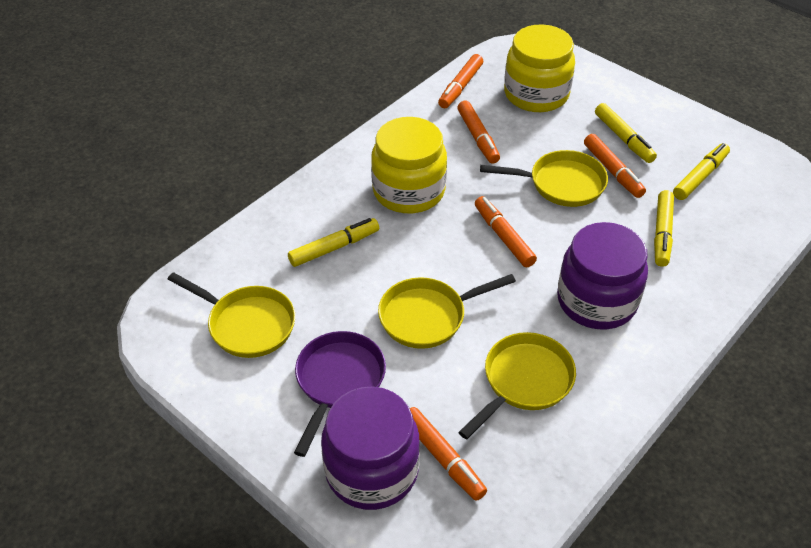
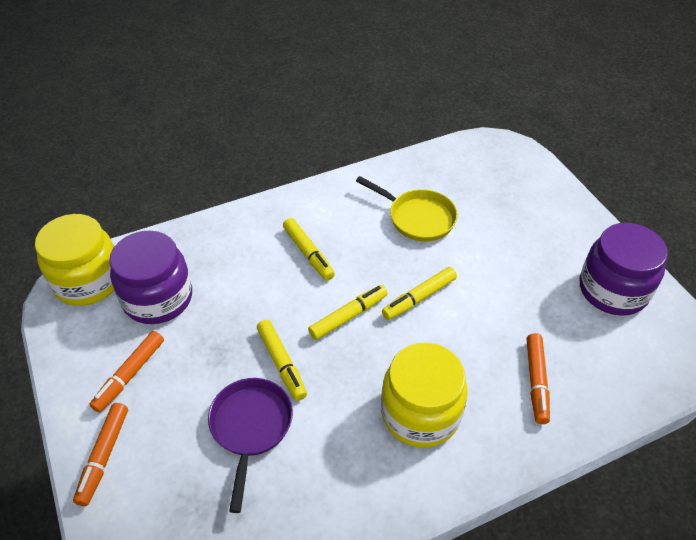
orange marker: [410,407,487,501] [438,54,483,108] [457,100,500,164] [475,196,537,267] [584,134,646,198] = 5 -> [73,403,128,506] [89,331,164,413] [527,333,550,424] = 3
yellow pan: [168,272,295,358] [378,274,516,349] [458,332,576,439] [480,150,608,207] = 4 -> [356,176,458,241] = 1

